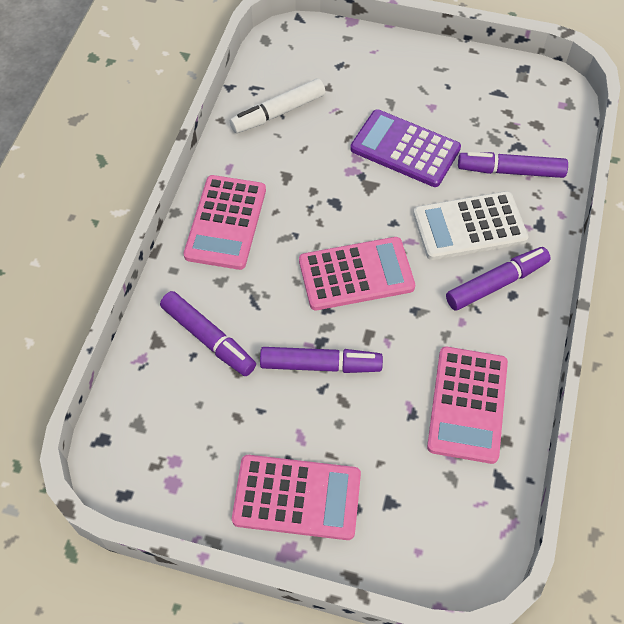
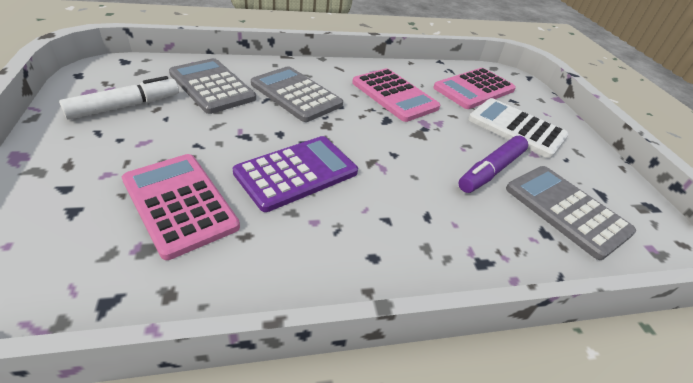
grey calculator: none = 0 -> [169,58,256,114] [251,66,343,122] [506,166,636,260] = 3
pink calculator: [183,175,266,270] [232,455,361,540] [299,237,415,310] [427,347,508,464] = 4 -> [122,154,240,260] [352,68,440,122] [433,68,516,109] = 3
purple marker: [160,291,256,376] [260,347,383,373] [446,247,551,311] [458,152,568,178] = 4 -> [458,136,528,193] = 1

